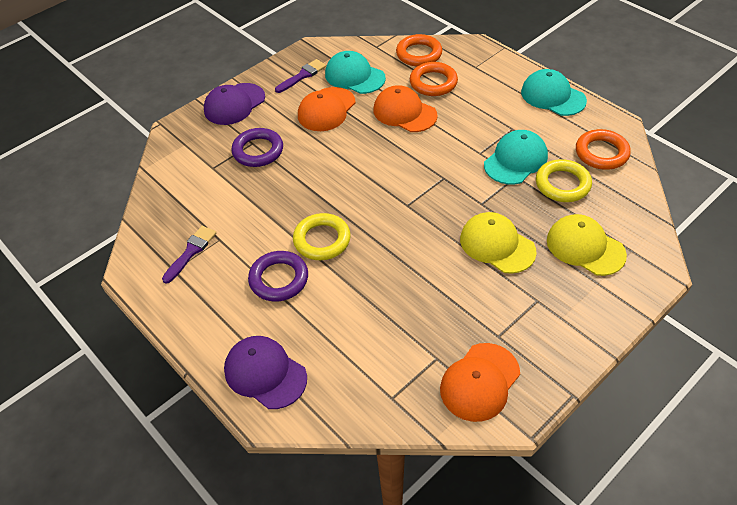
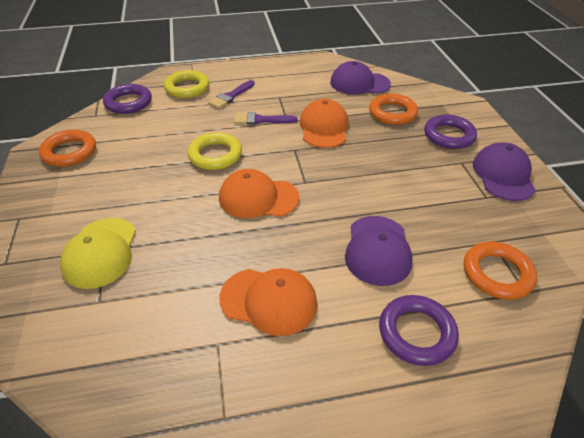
purple cap: [204,83,265,125] [224,336,307,409] = 2 -> [330,61,391,94] [345,216,413,286] [473,143,536,201] = 3
purple ring: [231,128,283,167] [248,251,308,302] = 2 -> [103,84,152,114] [379,295,459,366] [424,115,477,149] = 3
turquoise cap: [325,51,386,94] [484,130,548,184] [521,69,587,116] = 3 -> none = 0
yellow cap: [460,212,537,274] [547,214,627,276] = 2 -> [60,218,136,289] = 1

